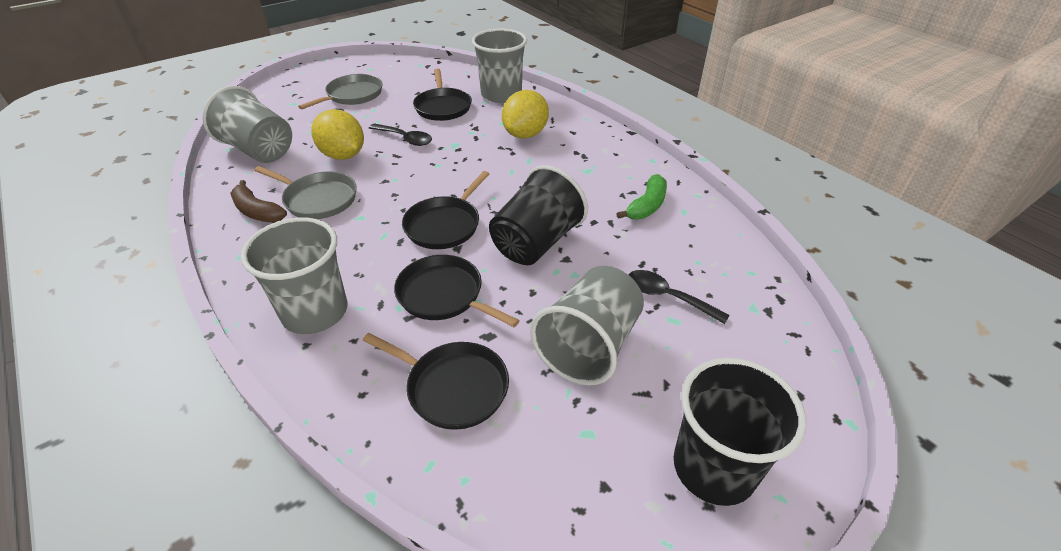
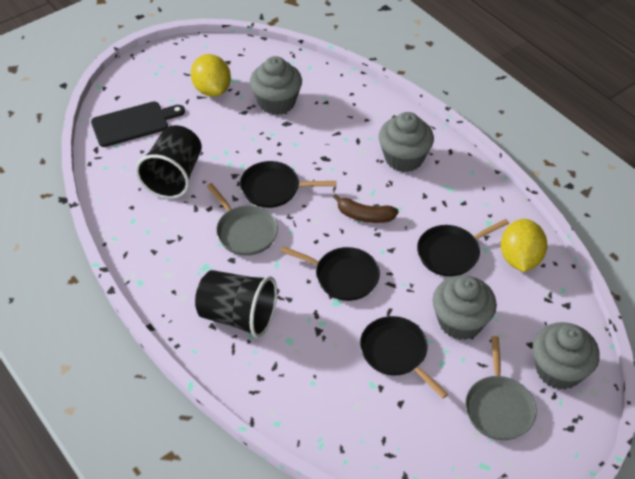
black cutting board: none = 0 -> [91,102,185,147] = 1
black spoon: [369,123,432,146] [629,270,729,324] = 2 -> none = 0
green banana: [616,174,667,219] = 1 -> none = 0
grey cup: [202,86,292,163] [241,217,347,334] [472,28,527,103] [530,266,644,386] = 4 -> none = 0
grey cupcake: none = 0 -> [250,56,302,115] [379,112,434,172] [433,275,497,340] [533,322,600,390] = 4

